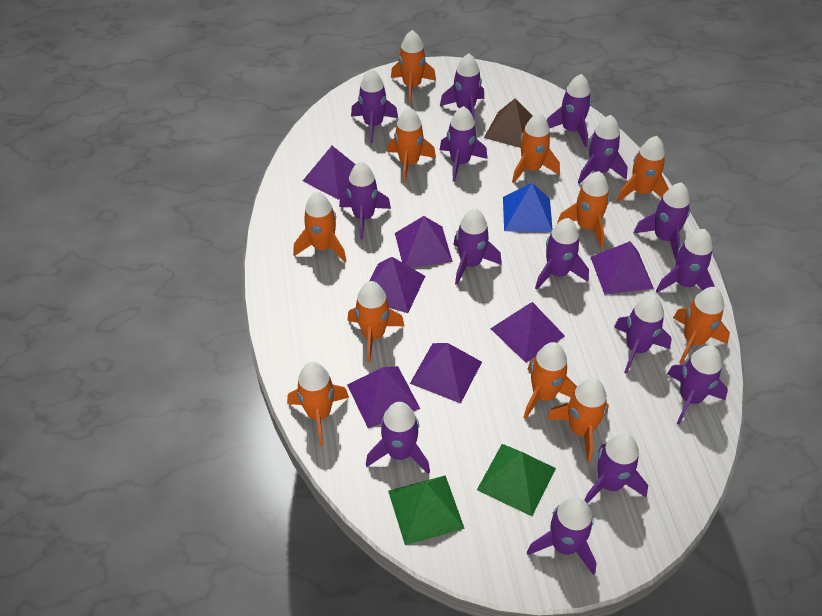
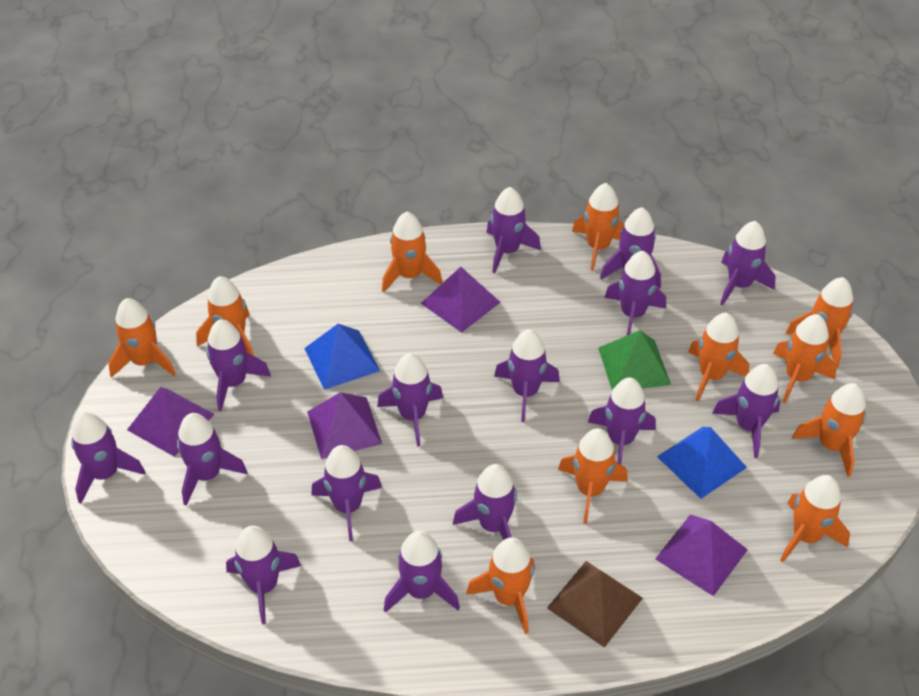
blue pyramid: [503,183,553,232] = 1 -> [304,324,380,390] [657,427,747,499] = 2
green pyramid: [388,475,465,545] [477,444,556,516] = 2 -> [598,330,671,390] = 1
purple pyramid: [303,146,356,200] [347,366,420,428] [369,257,425,313] [395,216,453,268] [410,343,482,404] [490,302,565,363] [591,241,654,295] = 7 -> [127,387,215,456] [307,392,382,459] [421,267,501,333] [655,515,748,596] = 4

